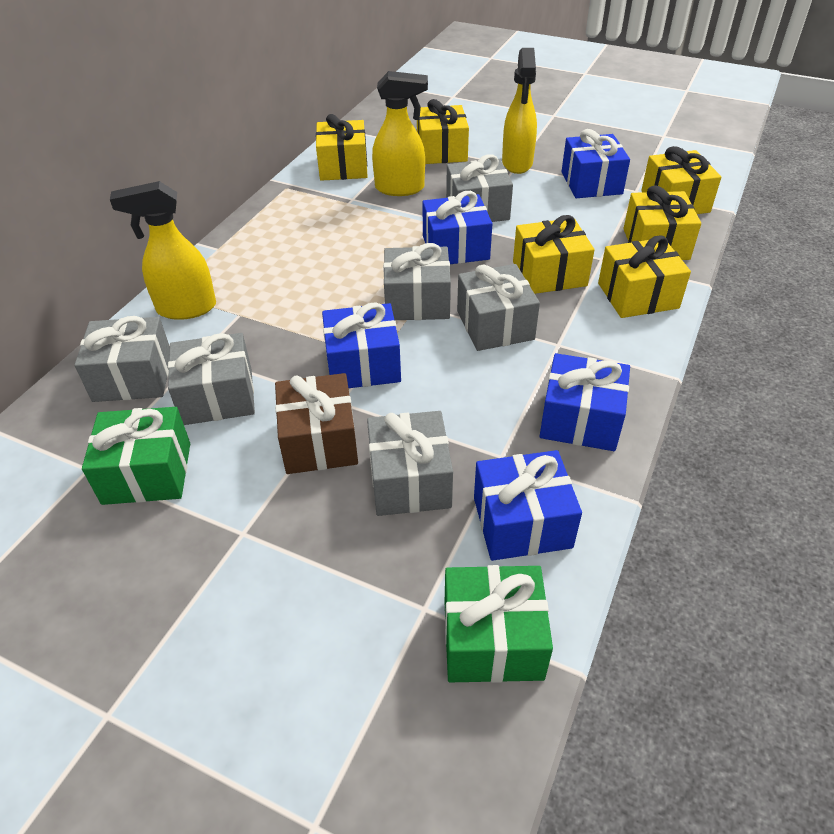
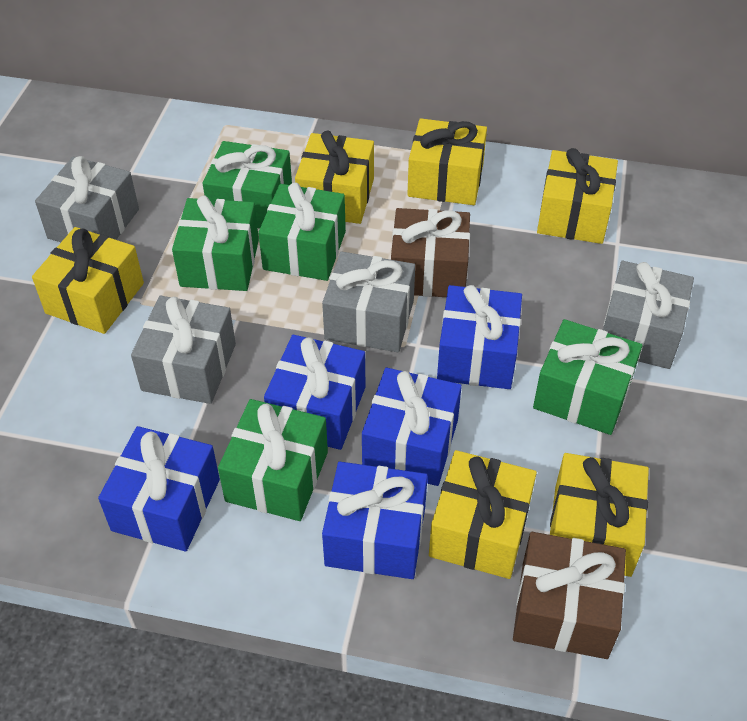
brown gift: [275,373,358,474] = 1 -> [391,208,470,297] [513,532,626,659] = 2
green gift: [82,407,190,505] [445,565,553,683] = 2 -> [172,195,259,291] [202,141,292,228] [218,399,328,521] [258,182,346,281] [533,319,642,435] = 5
grey gift: [74,316,170,402] [168,333,255,425] [367,411,453,516] [383,243,451,320] [446,154,513,222] [457,264,540,351] = 6 -> [35,156,139,242] [131,296,236,404] [322,252,415,352] [603,261,694,369] = 4
yellow spray bottle: [110,181,216,320] [372,71,428,196] [502,48,537,174] = 3 -> none = 0

